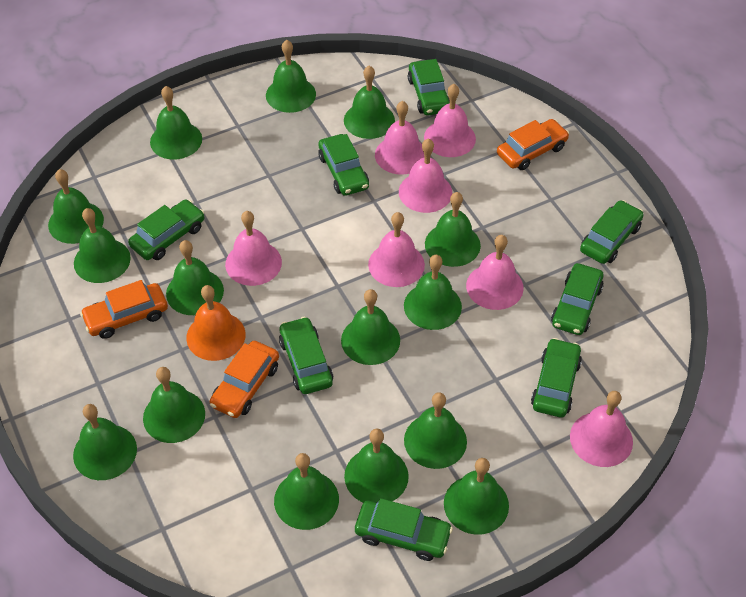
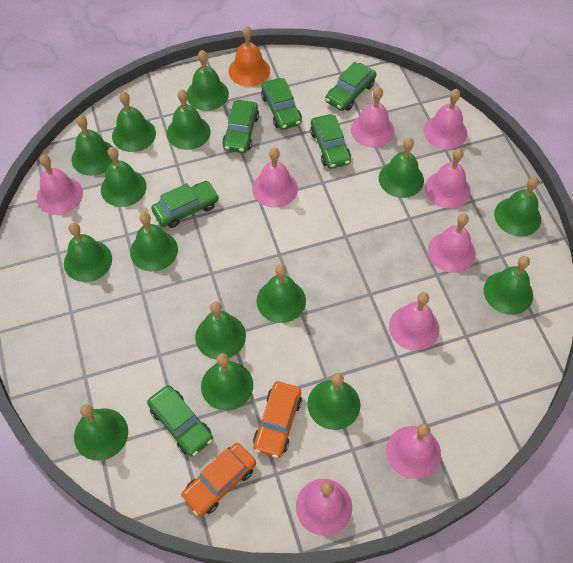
green car: [128,200,205,260] [279,317,333,394] [318,134,369,196] [355,498,453,561] [408,59,450,115] [531,338,582,417] [551,263,604,335] [580,200,643,264] = 8 -> [147,385,213,457] [151,181,219,228] [222,100,259,153] [261,78,302,130] [310,114,351,169] [325,62,376,111] = 6
orange car: [80,280,168,339] [210,341,279,418] [497,119,569,170] = 3 -> [181,443,256,516] [253,381,302,458] = 2
pink bell: [225,211,282,286] [368,212,425,287] [375,101,424,175] [399,138,452,213] [424,84,476,157] [466,235,524,310] [570,391,633,467] = 7 -> [37,155,83,215] [252,148,298,208] [296,479,352,536] [351,87,395,147] [386,424,441,479] [389,292,439,351] [423,89,467,149] [425,149,471,209] [428,214,476,273] = 9

